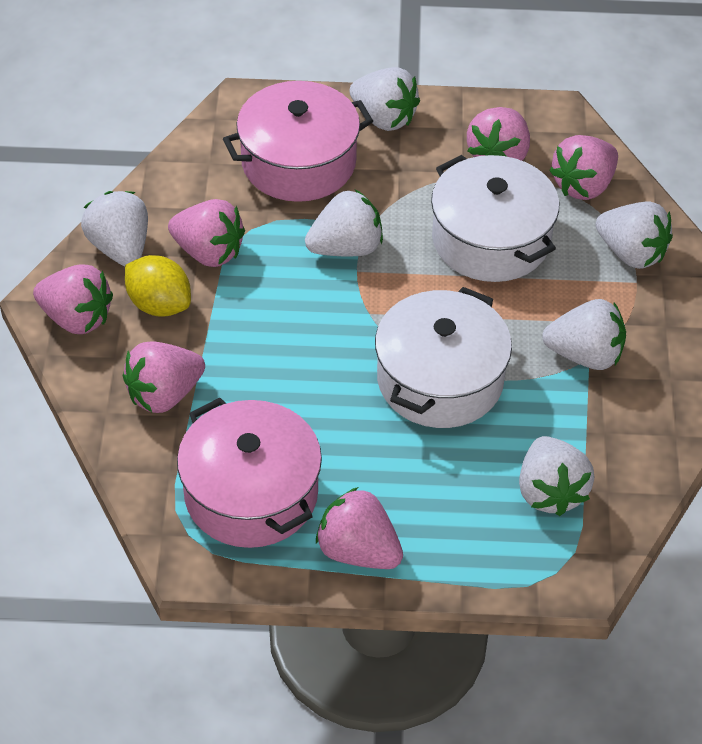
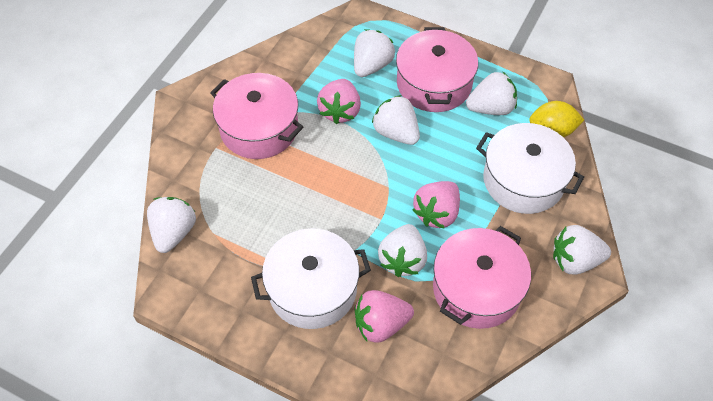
pink pot: [177,397,322,548] [223,81,373,202] = 2 -> [210,73,303,159] [396,27,478,112] [433,226,531,329] = 3
pink strawberry: [33,264,113,334] [123,342,205,413] [168,199,245,267] [316,487,403,569] [467,107,530,161] [549,135,618,200] = 6 -> [317,79,361,124] [355,290,414,343] [412,181,460,229] = 3

